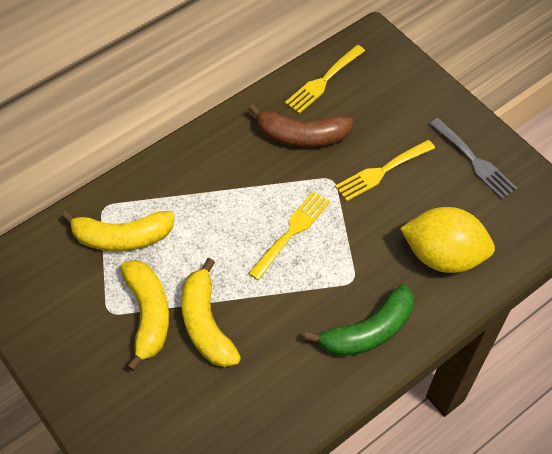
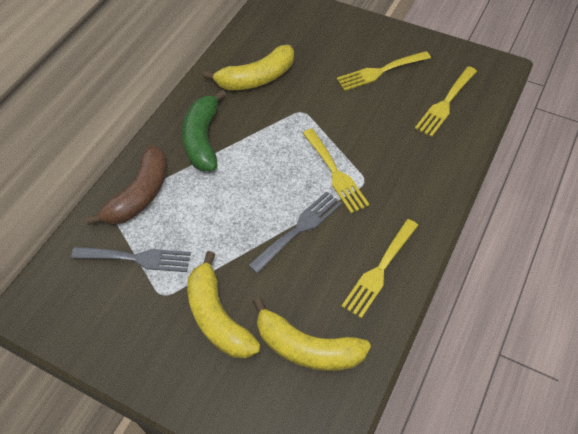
grey fork: [430,118,517,199] = 1 -> [71,247,191,272] [248,191,342,274] = 2
yellow fork: [248,191,330,280] [285,45,365,114] [335,140,435,201] = 3 -> [303,129,369,213] [337,51,431,91] [341,219,418,318] [415,66,477,137] = 4
yellow lemon: [400,207,495,273] = 1 -> none = 0

